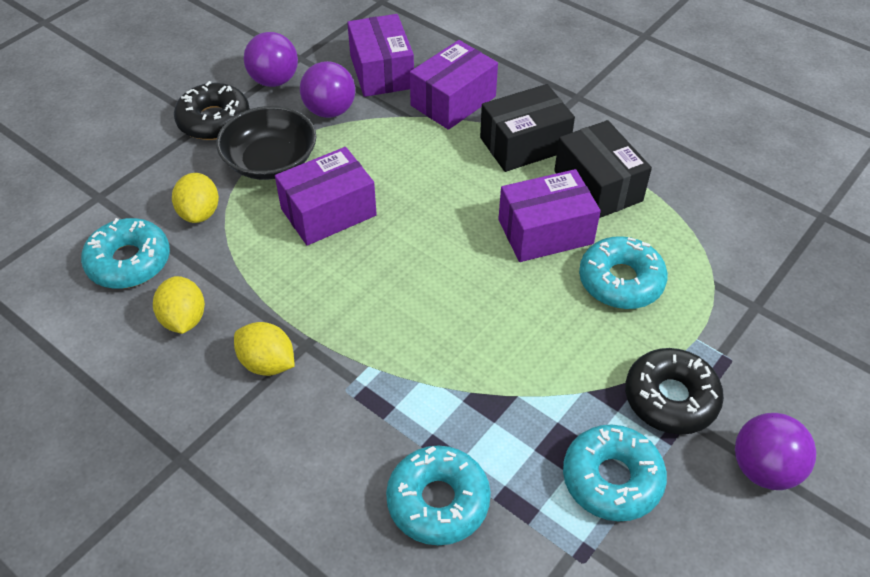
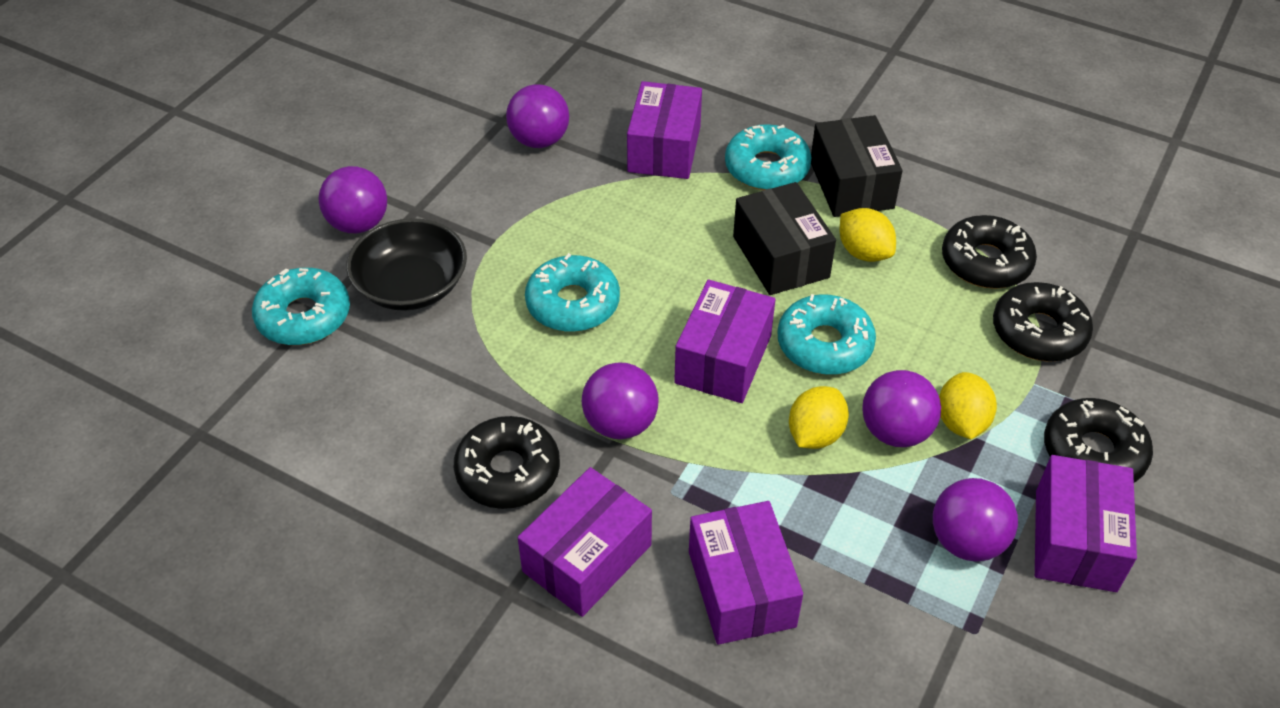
black donut: [174,81,250,140] [625,348,724,435] = 2 -> [454,416,560,509] [942,215,1037,289] [993,282,1093,362] [1044,398,1153,482] = 4
purple ball: [244,32,298,87] [300,61,355,118] [735,413,816,490] = 3 -> [319,166,387,233] [506,84,569,148] [582,363,659,439] [862,370,941,447] [933,478,1018,562] = 5
purple box: [275,147,377,246] [347,14,414,97] [410,40,498,130] [498,169,601,262] = 4 -> [518,467,652,617] [627,81,702,179] [674,280,776,403] [689,501,803,645] [1035,455,1137,592] = 5

